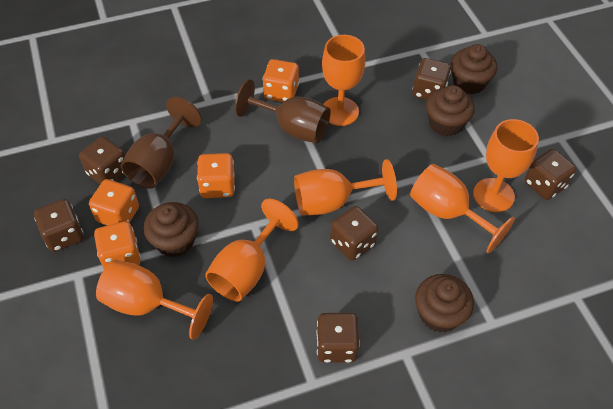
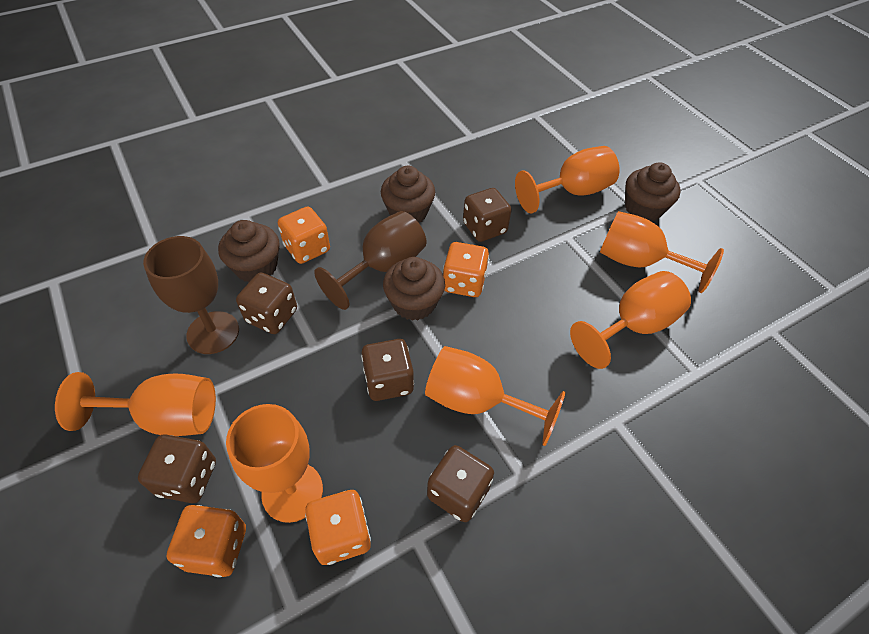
brown dice: [34,199,84,252] [79,136,125,184] [316,313,360,363] [330,206,379,261] [412,58,451,100] [525,149,576,200] = 6 -> [138,434,216,503] [236,273,297,334] [361,339,414,401] [427,445,494,522] [463,188,512,242] = 5

